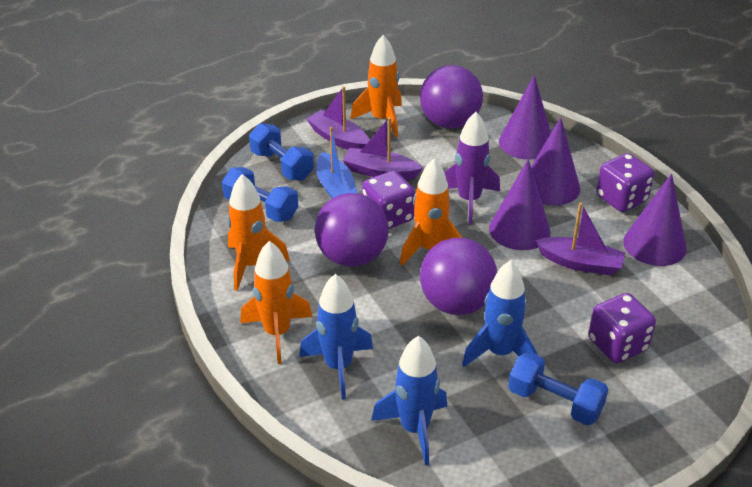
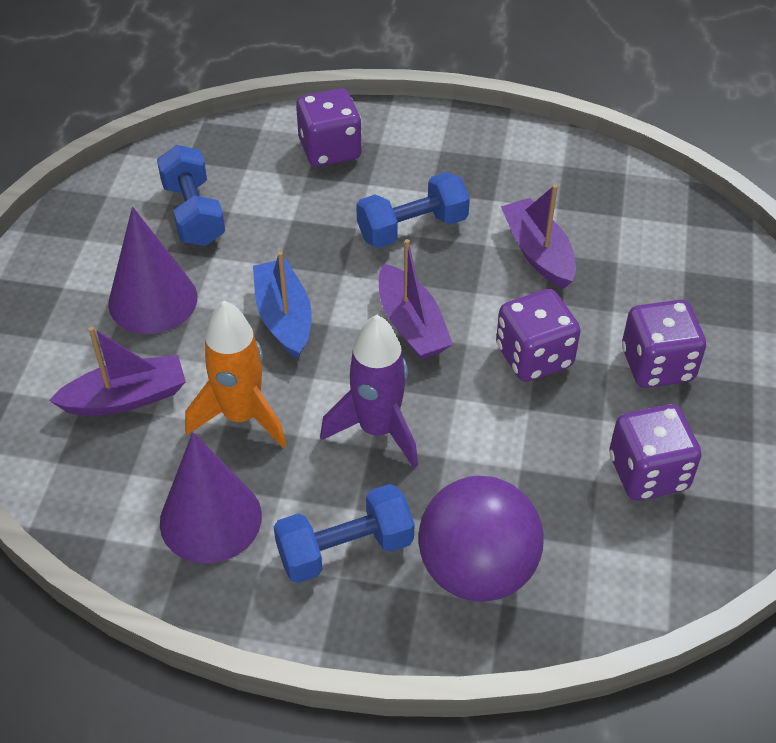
blue rocket: [299,274,373,400] [371,336,447,465] [462,260,537,367] = 3 -> none = 0
orange rocket: [227,174,290,291] [240,241,312,364] [351,35,402,138] [400,159,462,265] = 4 -> [185,301,286,448] = 1
purple ball: [315,193,389,267] [420,65,483,128] [420,238,497,315] = 3 -> [418,476,544,602] = 1
purple cone: [489,159,551,250] [499,75,551,160] [531,117,580,205] [623,173,687,266] = 4 -> [108,207,197,334] [160,432,262,564] = 2
purple dice: [362,171,415,229] [588,293,656,363] [596,153,654,212] = 3 -> [296,89,362,167] [496,289,581,382] [609,404,702,501] [622,300,706,388] = 4

